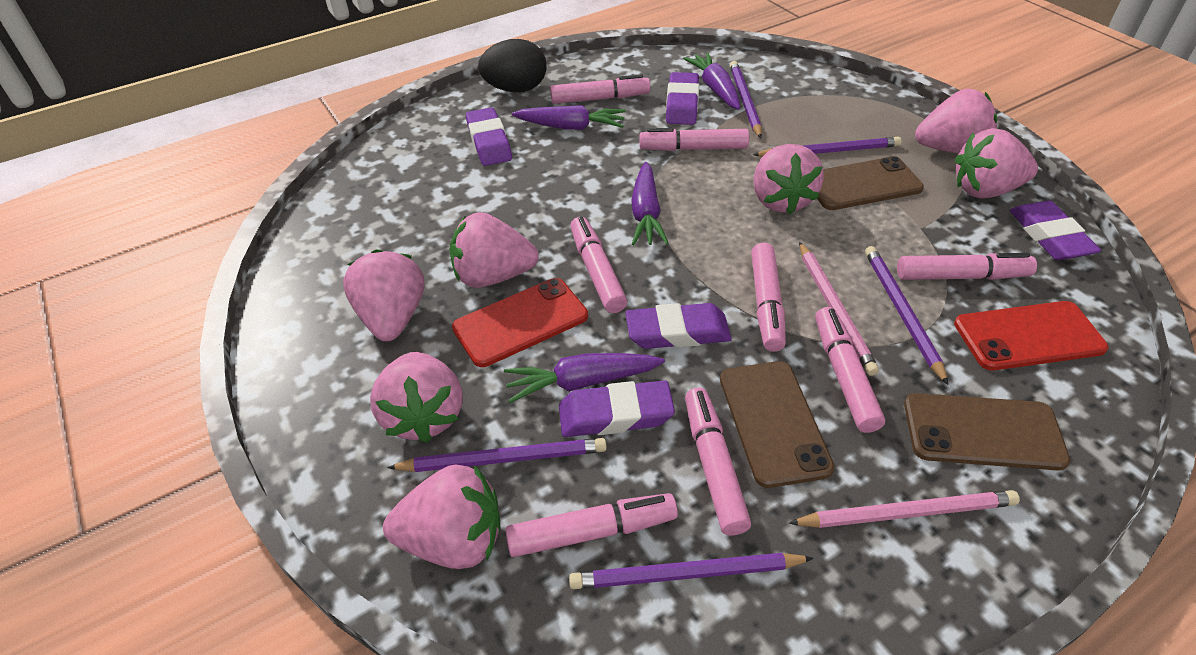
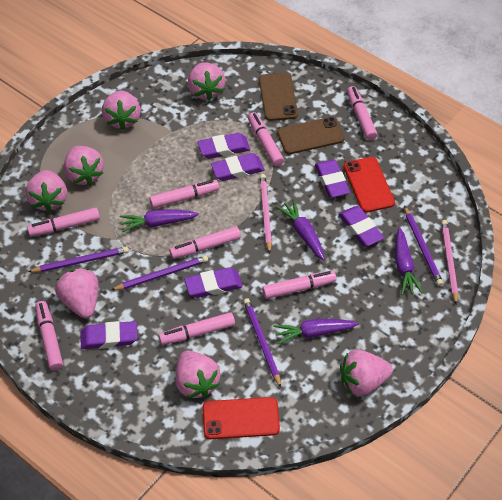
black egg: [478,39,546,92] = 1 -> none = 0
brown phone: [720,361,834,488] [817,156,924,210] [904,393,1070,471] = 3 -> [259,73,298,121] [277,117,344,154] = 2
purple eraser: [466,107,512,166] [559,380,675,437] [625,303,732,349] [666,72,699,125] [1009,201,1101,260] = 5 -> [81,321,137,349] [184,268,243,298] [198,133,250,159] [211,153,265,181] [315,160,350,198] [338,206,384,246] = 6
purple pencil: [387,438,607,472] [569,553,814,589] [730,61,762,138] [753,137,902,157] [865,246,948,385] = 5 -> [28,246,129,272] [112,255,208,290] [243,298,281,388] [404,206,443,286] = 4

